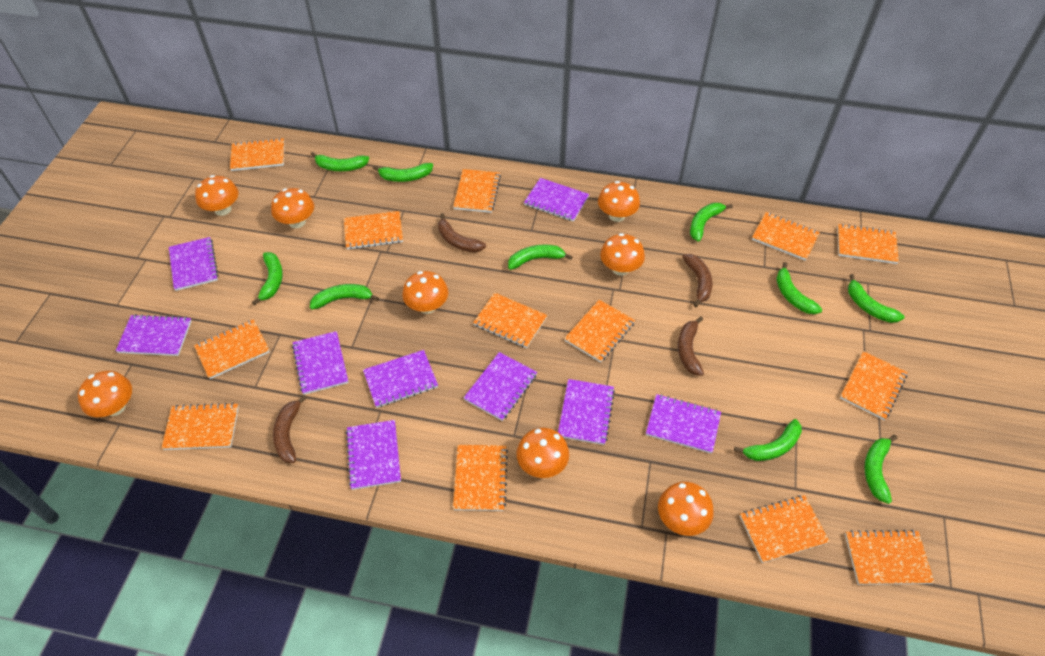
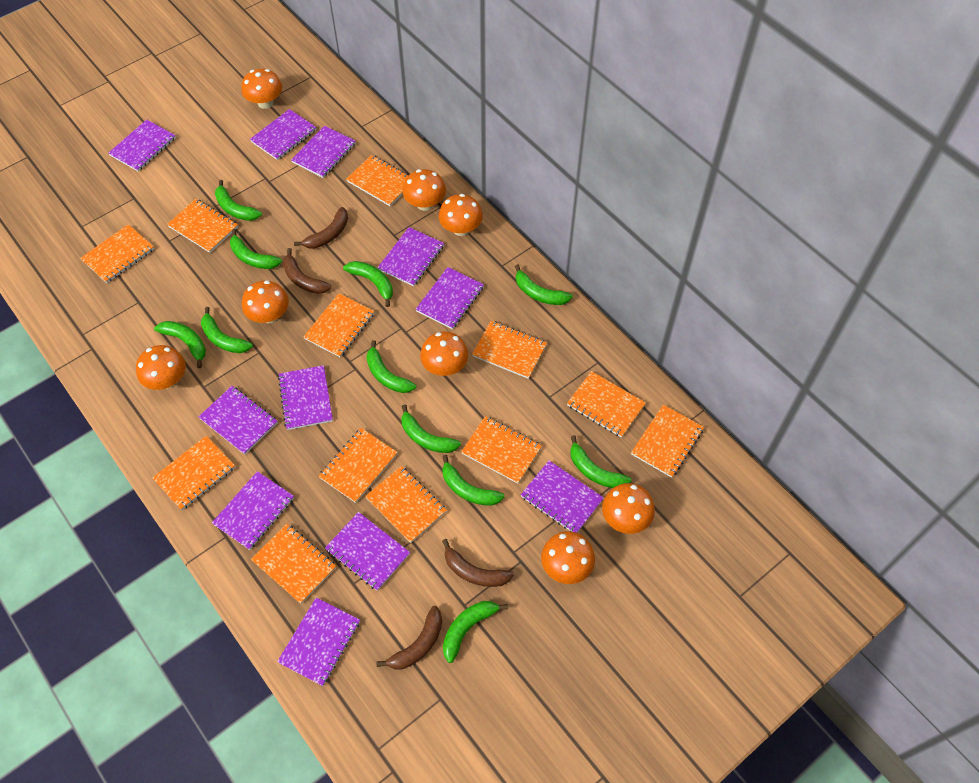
green banana: [252,252,283,306] [310,284,379,310] [311,152,369,171] [373,163,433,182] [508,244,573,270] [690,203,733,242] [734,419,802,461] [776,262,822,314] [848,274,905,323] [864,435,897,504] = 10 -> [154,321,206,368] [201,307,253,353] [215,180,262,221] [230,229,282,269] [343,261,393,307] [366,340,416,393] [401,404,461,453] [442,455,505,506] [443,601,508,663] [515,264,573,305] [570,435,631,488] = 11
orange notebook: [162,403,239,450] [194,319,270,379] [230,138,284,171] [344,211,403,250] [453,169,501,213] [453,445,508,511] [473,293,547,348] [564,300,635,362] [740,495,830,563] [752,212,820,261] [837,224,899,264] [840,351,908,420] [845,530,935,585] = 13 -> [80,224,154,283] [152,436,235,510] [167,199,238,253] [251,524,336,604] [304,293,375,357] [319,428,398,503] [346,155,408,206] [365,466,447,543] [461,416,542,484] [472,321,547,379] [567,371,646,438] [631,404,704,478] = 12
purple notebook: [116,314,191,356] [169,237,218,291] [292,331,349,395] [346,420,401,490] [363,350,438,408] [464,352,537,421] [524,178,589,222] [558,379,615,445] [646,394,721,454] = 9 -> [109,120,176,171] [198,386,278,455] [212,471,294,550] [250,109,316,160] [277,598,360,686] [278,365,333,430] [291,126,356,178] [325,512,410,591] [377,227,444,286] [416,267,484,329] [521,461,604,533] = 11

